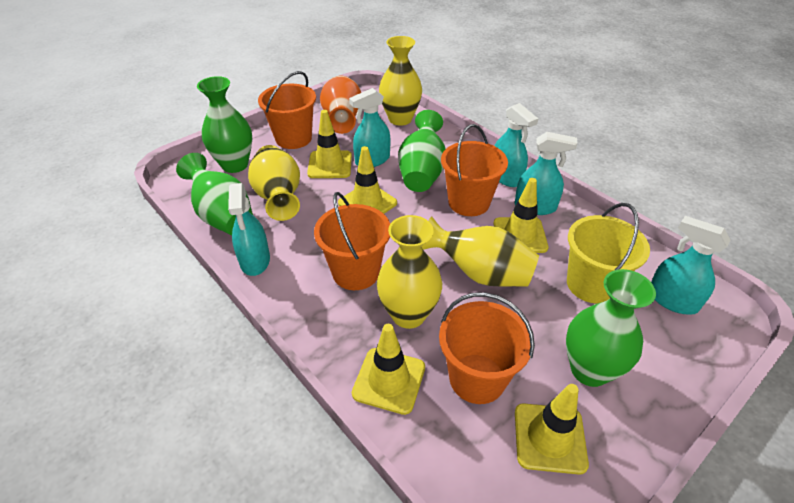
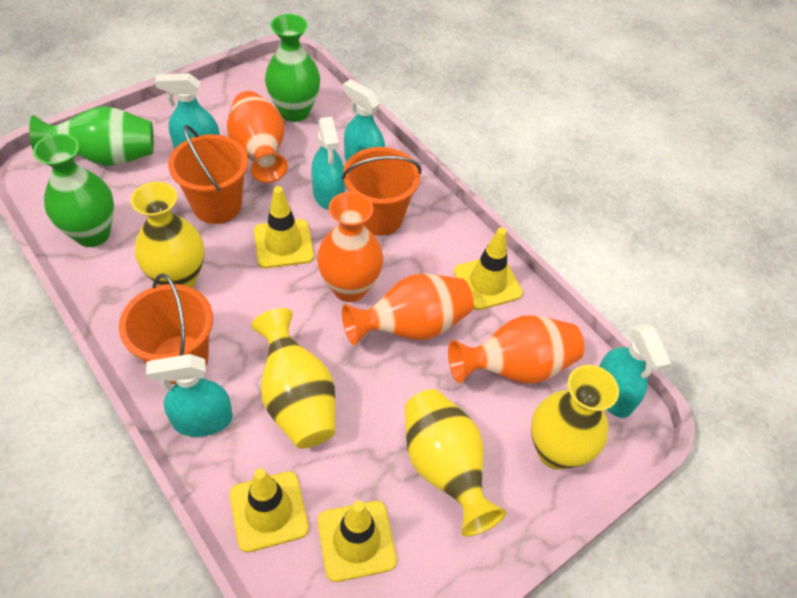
green vase: [176,153,253,235] [197,76,252,173] [398,110,445,192] [566,269,656,387] = 4 -> [29,106,154,166] [33,134,114,247] [265,14,320,122] = 3
orange bucket: [258,71,316,149] [314,192,390,290] [439,292,535,404] [441,124,508,216] = 4 -> [119,273,213,384] [168,125,248,224] [342,147,421,236] = 3
orange vase: [320,76,361,134] = 1 -> [227,91,288,183] [317,192,383,302] [342,274,474,346] [448,315,584,384] = 4
yellow bucket: [567,203,650,303] = 1 -> none = 0
yellow traffic cone: [307,110,352,178] [338,146,397,214] [352,324,425,415] [493,178,548,253] [515,384,589,475] = 5 -> [230,468,309,553] [254,186,314,268] [318,501,397,582] [454,227,523,310] = 4

